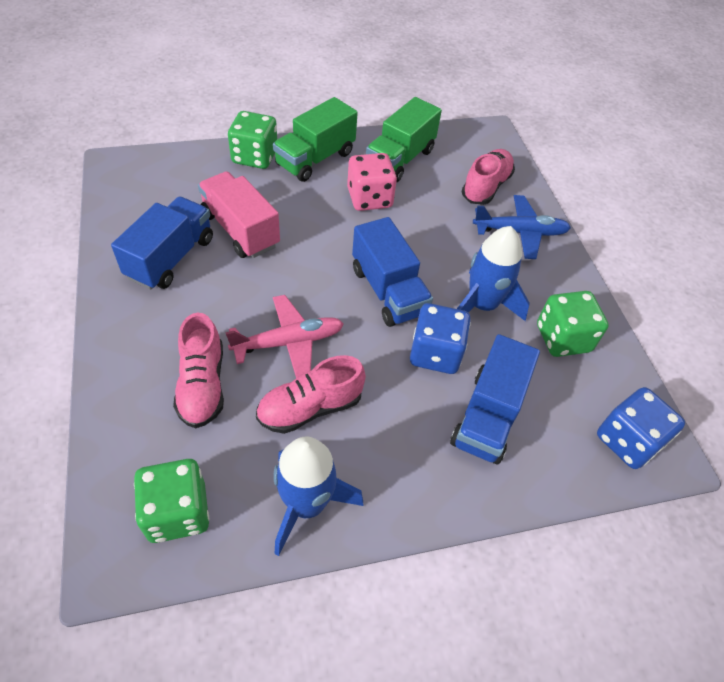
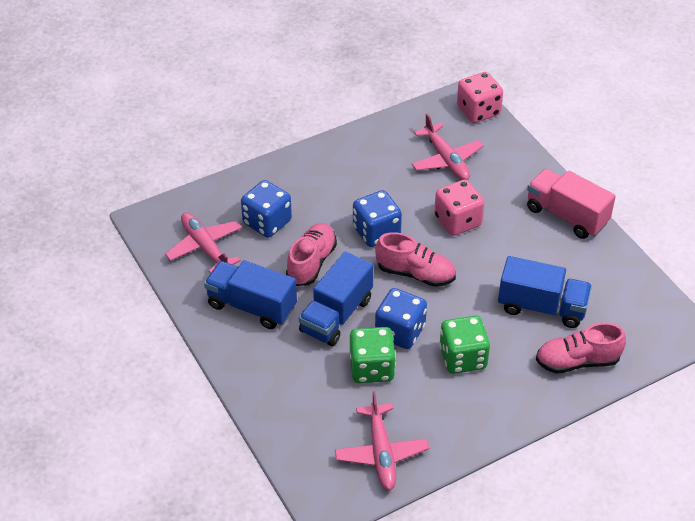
blue dice: [410,303,471,374] [597,387,685,469] = 2 -> [241,180,292,238] [353,190,402,247] [375,288,427,349] = 3
blue plane: [473,195,571,259] = 1 -> none = 0
blue rocket: [273,437,363,556] [457,226,530,321] = 2 -> none = 0
green dice: [134,459,209,543] [228,111,277,169] [537,291,609,357] = 3 -> [350,327,396,383] [439,316,490,374] = 2
green truck: [273,97,358,182] [366,97,442,183] = 2 -> none = 0
pink dice: [347,153,397,211] = 1 -> [434,179,484,236] [457,72,503,123] = 2
pink plane: [225,295,344,378] = 1 -> [165,212,242,274] [335,391,429,490] [411,114,484,180] = 3

